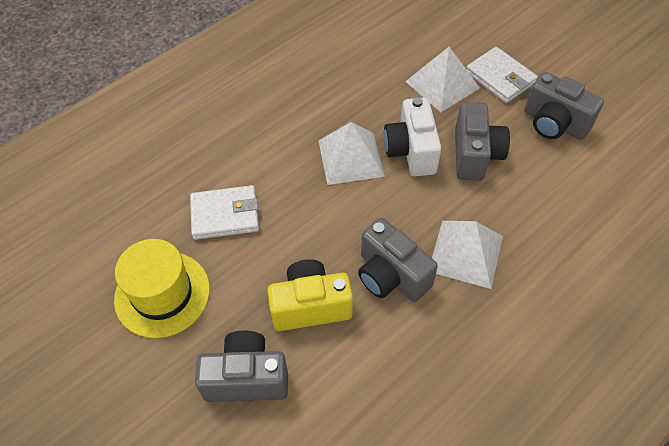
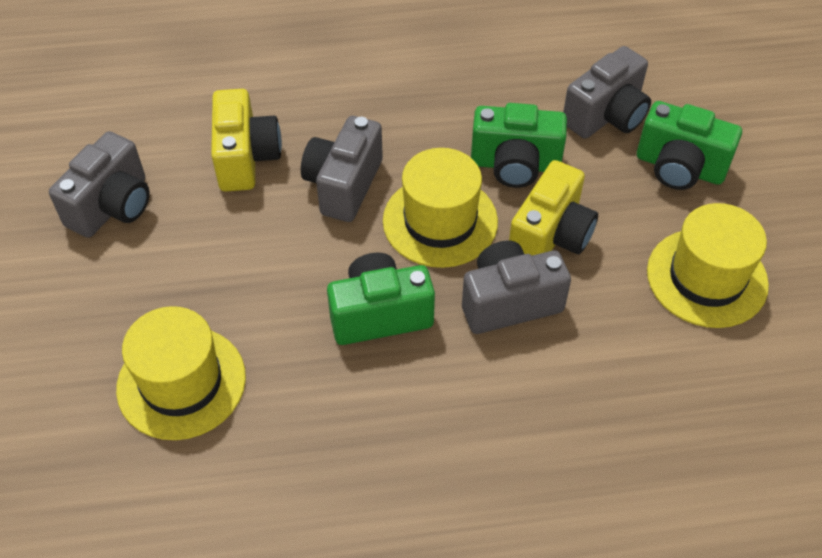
green camera: none = 0 -> [327,253,435,345] [471,103,567,188] [637,101,742,190] = 3
white camera: [384,97,442,176] = 1 -> none = 0
white pyramid: [318,122,385,185] [405,47,480,112] [432,221,503,289] = 3 -> none = 0
white wallet: [190,185,259,240] [466,47,538,103] = 2 -> none = 0
yellow camera: [267,259,353,331] = 1 -> [211,89,282,192] [509,160,598,256] = 2
yellow hat: [114,239,210,338] = 1 -> [116,306,246,440] [383,148,498,268] [647,203,769,328] = 3

